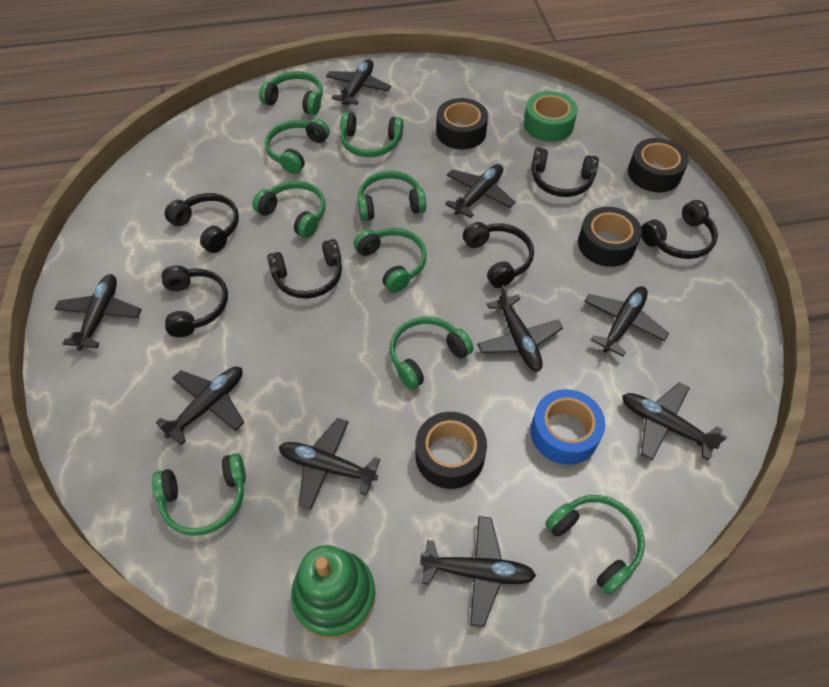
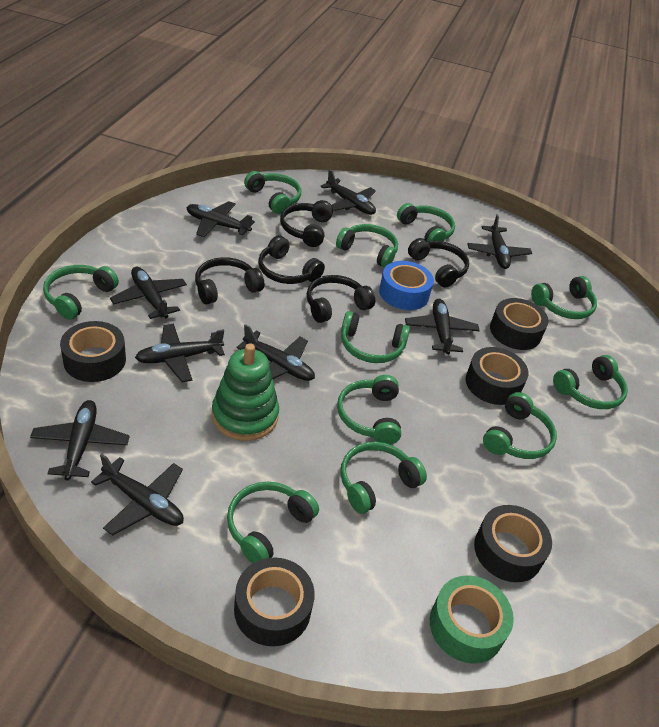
black headphones: [162,265,228,337] [165,193,239,253] [267,239,342,299] [463,222,534,288] [531,148,599,197] [641,200,718,259] = 6 -> [195,257,264,304] [258,235,325,284] [280,200,333,247] [307,275,375,323] [408,238,469,288] = 5
black tape: [416,412,487,489] [436,98,488,149] [578,207,642,267] [628,138,689,192] = 4 -> [60,321,126,382] [234,557,315,646] [466,347,529,405] [474,505,552,582] [490,298,549,350] = 5
green headphones: [152,453,246,536] [252,181,326,238] [259,71,323,115] [265,118,330,174] [340,112,404,157] [354,228,427,293] [357,171,426,221] [390,317,473,390] [545,495,645,595] = 9 -> [43,265,119,320] [227,482,319,563] [244,171,301,214] [336,224,398,268] [337,375,401,445] [340,442,427,514] [341,311,410,363] [397,203,455,242] [483,392,557,459] [531,276,597,319] [553,355,628,409] = 11

